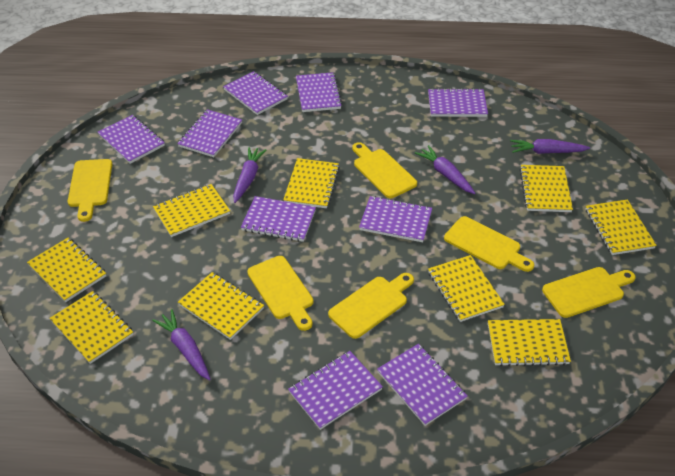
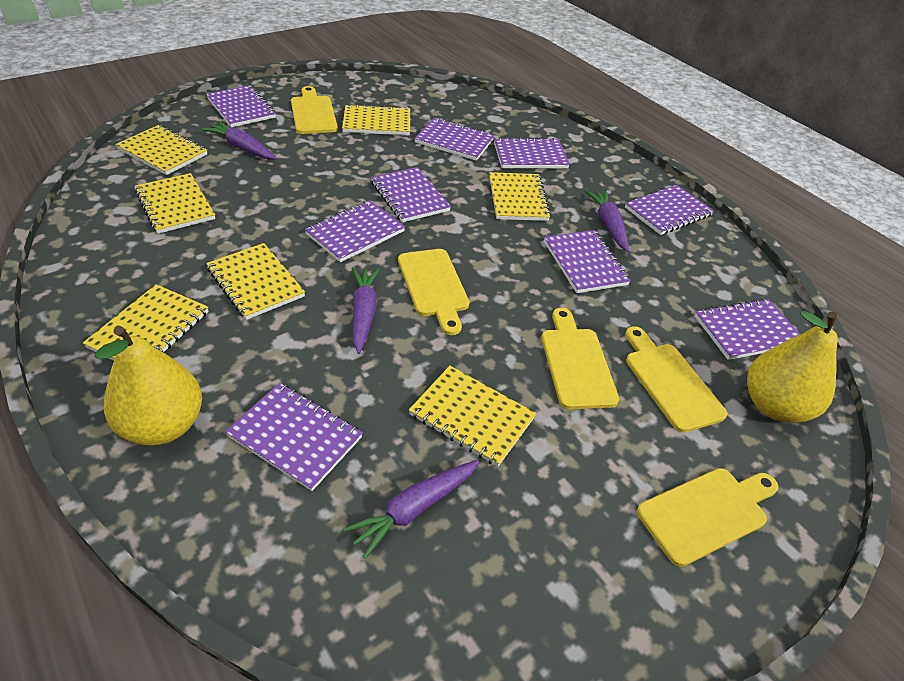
yellow cutting board: [68,159,112,222] [247,256,313,331] [328,273,414,339] [352,142,417,198] [444,216,534,272] [542,267,635,318] = 6 -> [291,86,338,134] [398,249,469,335] [541,308,619,409] [625,326,727,433] [637,468,778,567] = 5
yellow notebook: [27,238,106,302] [49,291,133,364] [153,184,230,237] [178,272,264,340] [283,158,340,208] [428,255,505,322] [488,319,571,366] [520,165,573,212] [586,199,657,255] = 9 -> [83,284,209,361] [115,125,207,175] [134,173,215,234] [206,243,305,320] [342,104,410,135] [409,366,536,467] [489,172,551,221] = 7
yellow pear: none = 0 -> [95,326,202,445] [747,311,838,423] = 2

